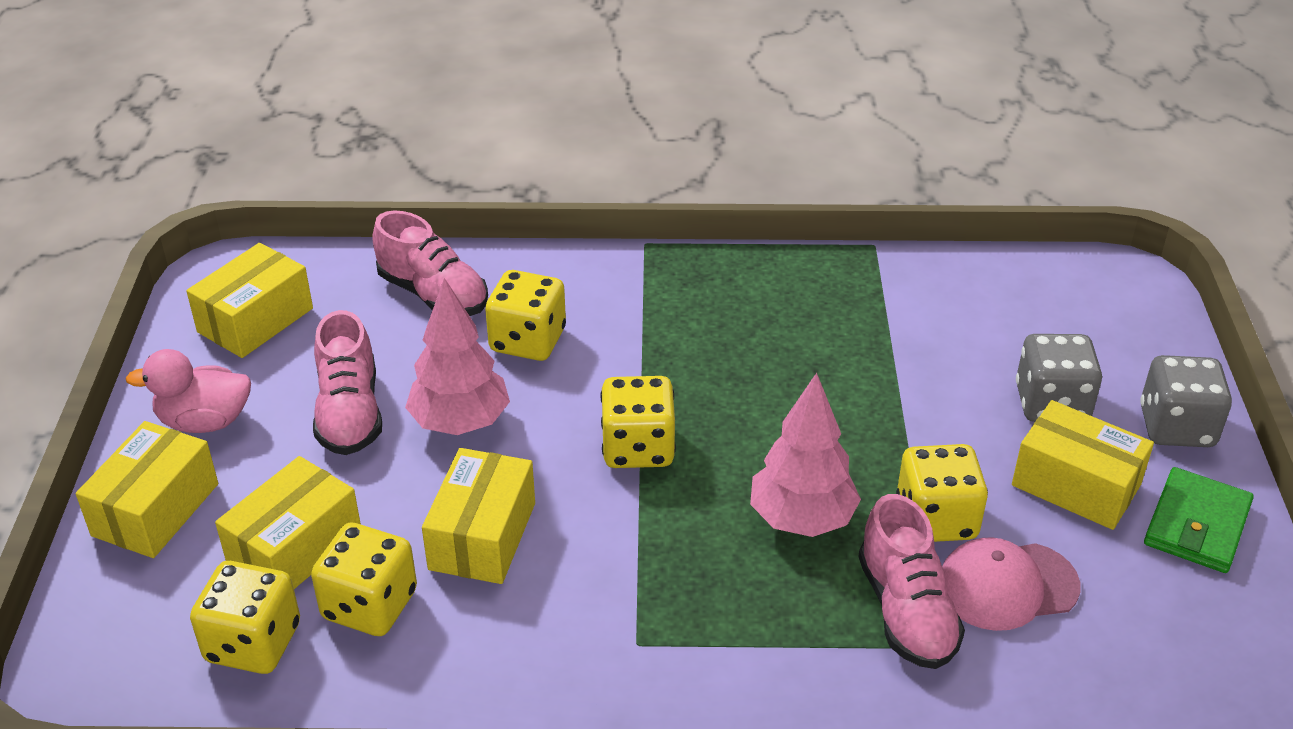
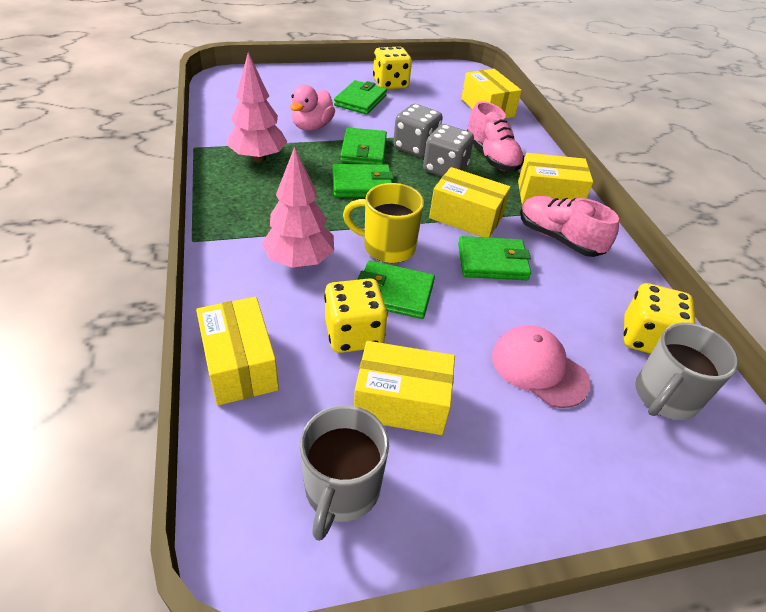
green wallet: [1144,467,1254,573] = 1 -> [333,164,394,197] [334,80,387,115] [340,127,387,165] [357,260,435,319] [458,236,531,280] = 5
grey mug: none = 0 -> [300,405,389,541] [635,322,739,420] = 2
pink shoe: [313,310,382,455] [372,211,488,316] [858,494,965,669] = 3 -> [467,101,524,172] [520,196,619,257] = 2
yellow dice: [190,561,300,674] [311,522,417,636] [485,270,566,361] [600,376,676,468] [896,444,988,542] = 5 -> [324,278,388,353] [373,46,412,89] [624,283,696,354] = 3
yellow mug: none = 0 -> [343,183,424,263] = 1

